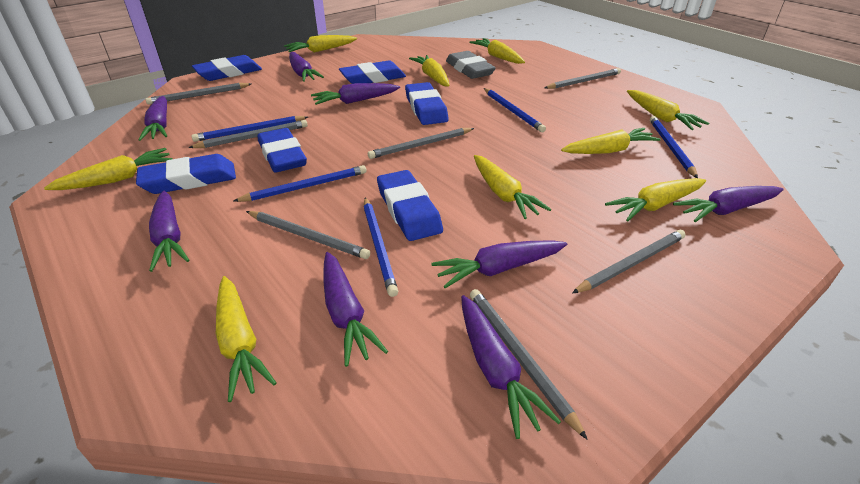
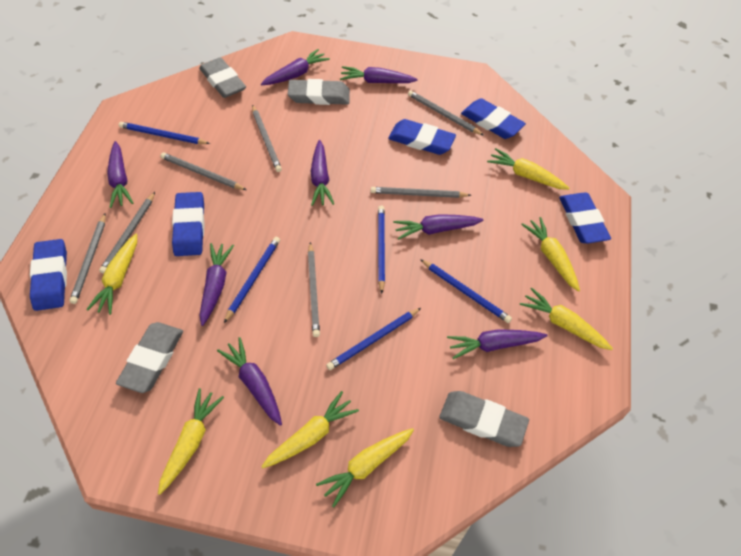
blue eraser: [136,154,236,194] [192,55,262,81] [257,128,307,173] [339,60,406,84] [377,170,443,241] [405,82,449,125] = 6 -> [30,239,67,311] [172,192,205,256] [388,119,456,155] [461,98,526,139] [559,193,611,243] = 5
grey eraser: [446,51,496,79] = 1 -> [116,322,183,393] [199,57,246,98] [288,79,350,105] [439,391,529,447] = 4
yellow carrot: [44,148,173,190] [216,276,277,402] [284,35,357,53] [409,55,450,86] [469,38,525,64] [474,155,551,219] [561,128,661,154] [605,178,706,221] [627,90,709,130] = 9 -> [86,234,137,315] [158,388,224,495] [261,391,359,468] [316,428,414,508] [487,148,570,190] [520,288,613,350] [521,217,580,292] = 7

